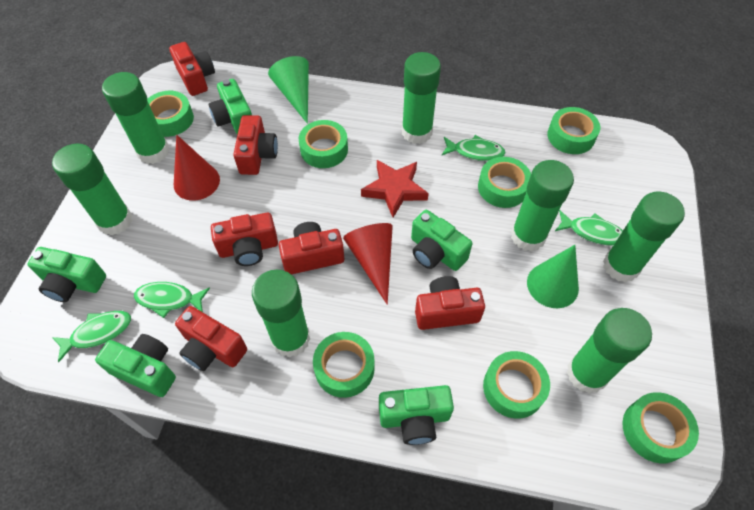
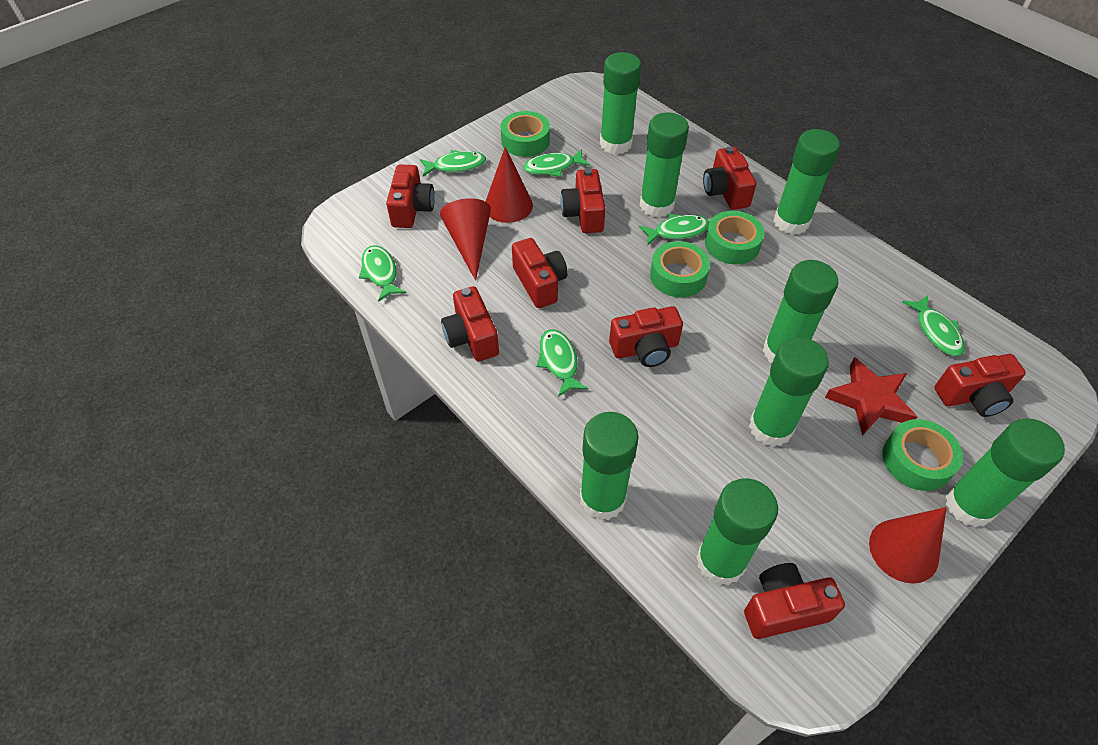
green camera: [27,247,106,302] [95,334,176,397] [209,79,252,135] [379,385,454,445] [411,210,472,271] = 5 -> none = 0
green cone: [268,56,309,124] [527,245,579,308] = 2 -> none = 0
green fish: [52,311,131,362] [134,282,210,318] [442,135,506,161] [555,210,623,245] = 4 -> [359,245,406,302] [420,150,486,176] [523,149,590,177] [537,329,588,397] [639,214,709,246] [902,295,965,356] = 6
green glue stick: [52,144,132,236] [102,72,170,164] [252,270,310,358] [402,52,441,144] [511,160,574,251] [567,308,652,394] [603,192,685,282] = 7 -> [580,412,639,520] [600,52,641,155] [639,112,689,218] [696,478,778,586] [749,337,829,447] [763,260,838,363] [774,129,840,235] [945,418,1065,527] = 8
green tape: [147,91,194,137] [299,120,348,168] [313,332,375,398] [478,157,531,208] [483,351,550,419] [547,107,600,154] [623,392,699,463] = 7 -> [501,111,550,157] [650,241,710,297] [705,211,764,265] [882,419,963,491] = 4
red camera: [169,42,215,96] [175,306,247,371] [211,213,278,266] [233,115,278,175] [279,222,344,275] [415,276,485,330] = 6 -> [386,164,435,228] [441,286,499,361] [512,238,568,308] [560,168,606,233] [609,306,683,367] [703,146,757,210] [744,563,845,639] [934,354,1026,417] = 8
red cone: [174,135,220,201] [343,223,393,305] = 2 -> [440,198,491,281] [485,147,533,223] [869,507,947,584] = 3

